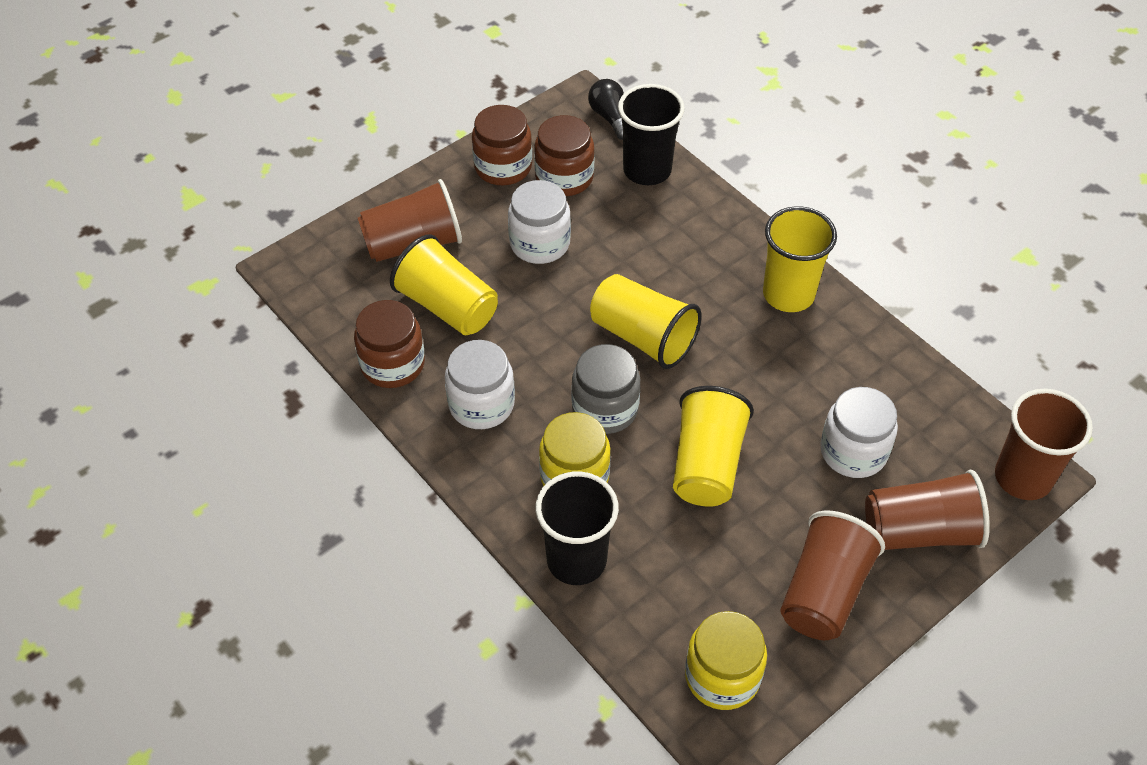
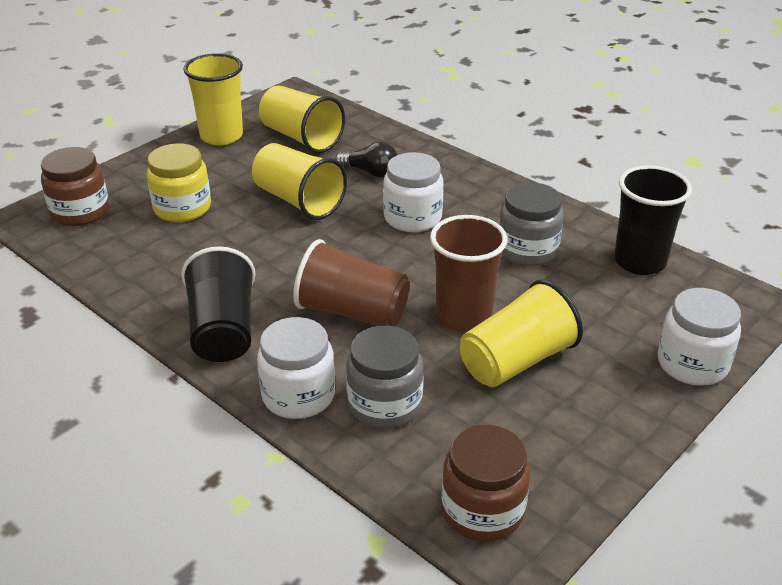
brown cup: [358,179,462,262] [780,511,885,640] [865,470,990,550] [995,389,1093,500] = 4 -> [293,239,410,326] [430,215,507,332] = 2
brown jar: [354,300,425,388] [472,105,532,185] [534,115,594,196] = 3 -> [41,147,109,226] [441,425,530,541] = 2
grey jar: [571,344,640,434] = 1 -> [346,326,423,429] [499,182,564,266] = 2
yellow jar: [539,412,611,486] [685,611,767,710] = 2 -> [147,143,211,222] = 1

